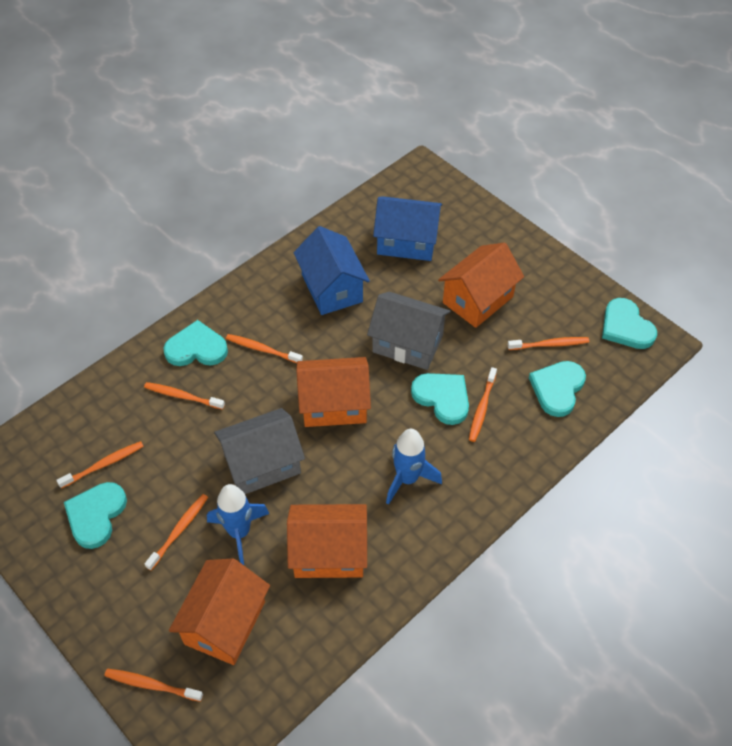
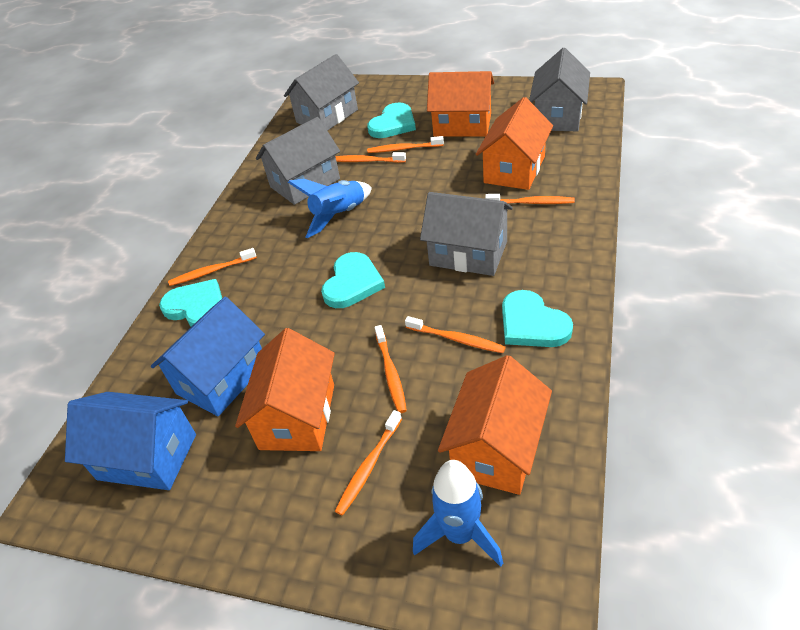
grey house: [214,408,305,494] [367,292,451,370] = 2 -> [256,117,340,205] [284,54,359,131] [420,192,513,276] [529,48,590,131] = 4
turquoise heart: [64,482,127,549] [163,320,228,366] [411,373,469,425] [529,361,586,417] [602,298,657,349] = 5 -> [159,279,222,327] [321,252,385,308] [367,102,416,138] [502,290,573,347] = 4

